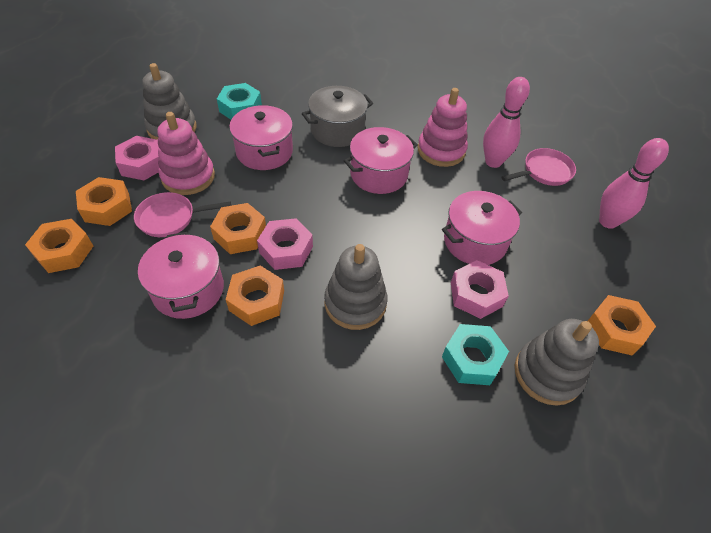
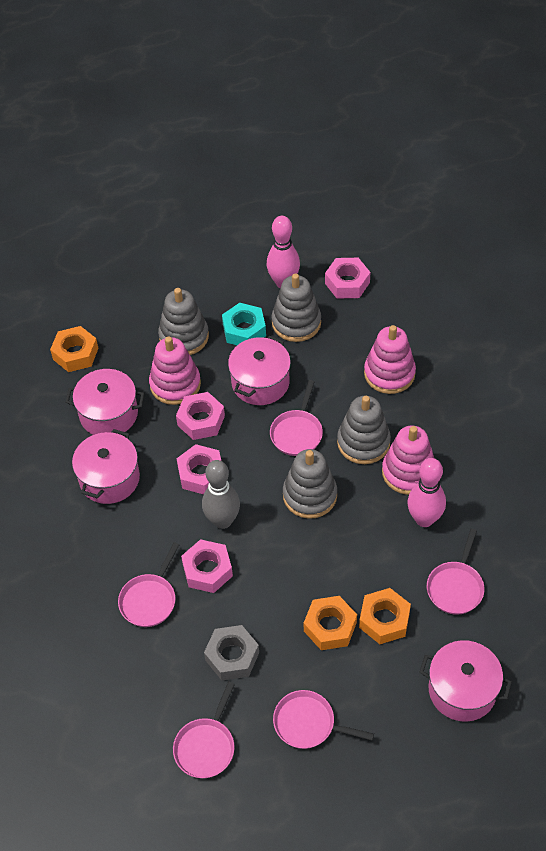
grey bowling pin: none = 0 -> [202,460,240,529] = 1
grey nut: none = 0 -> [204,625,259,680] = 1
grey pot: [302,86,373,147] = 1 -> none = 0
grey stacking toy: [142,63,197,140] [324,244,388,330] [515,319,599,406] = 3 -> [158,288,209,355] [272,273,321,342] [283,449,337,519] [337,396,391,464] = 4
orange nut: [25,219,93,273] [76,177,132,226] [210,203,266,254] [225,266,284,326] [588,295,656,355] = 5 -> [50,326,99,372] [304,596,357,650] [359,588,411,644] = 3
pink nut: [115,136,159,180] [257,218,313,270] [451,260,509,319] = 3 -> [176,392,225,440] [177,444,221,494] [181,539,233,593] [325,258,371,299] = 4
pink pan: [134,192,231,237] [502,148,576,186] = 2 -> [118,542,179,627] [173,682,235,778] [270,380,323,456] [273,690,374,749] [427,529,484,615] = 5
pink stacking toy: [158,112,215,195] [417,88,468,167] = 2 -> [149,336,201,405] [364,325,416,394] [382,426,434,495] = 3
turquoise nut: [217,83,262,120] [442,324,509,385] = 2 -> [222,303,266,345] = 1

